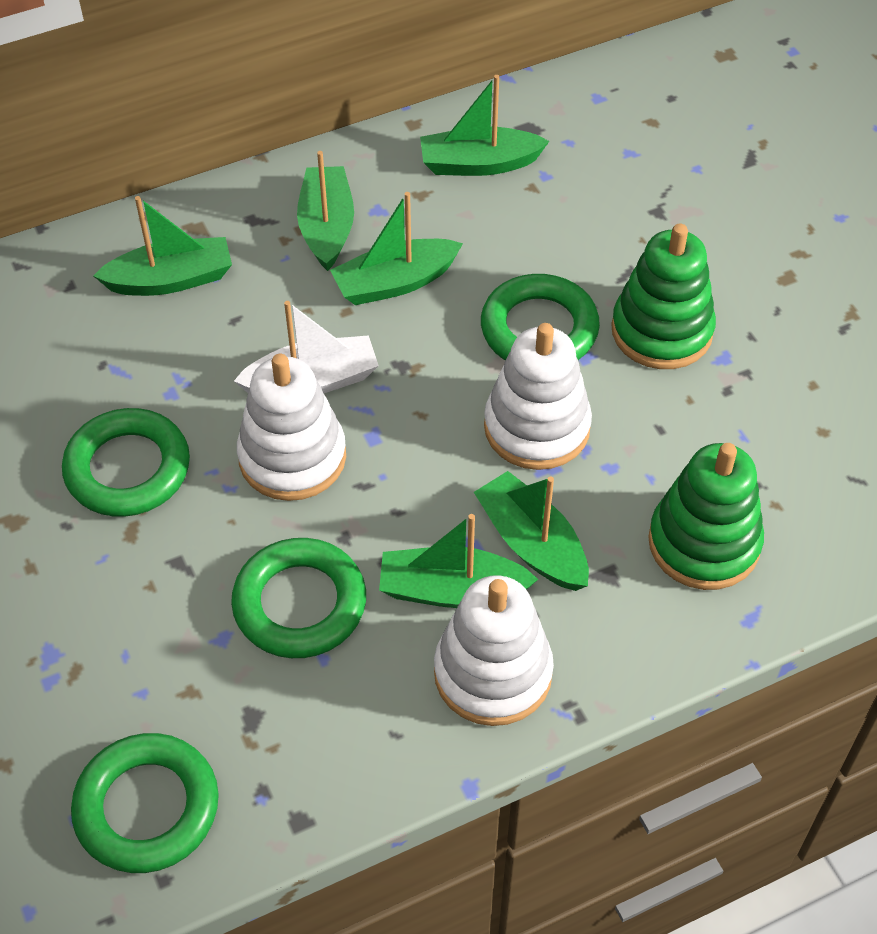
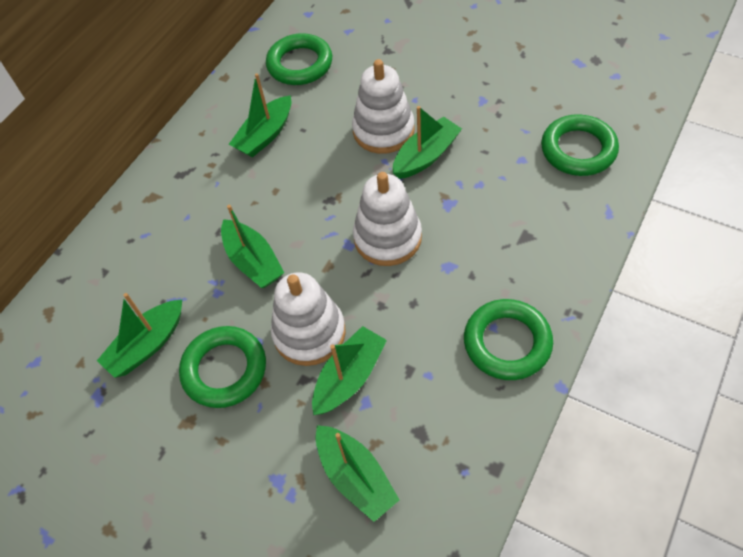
green stacking toy: [611,224,716,369] [648,443,764,590] = 2 -> none = 0
white boat: [234,301,379,394] = 1 -> none = 0

